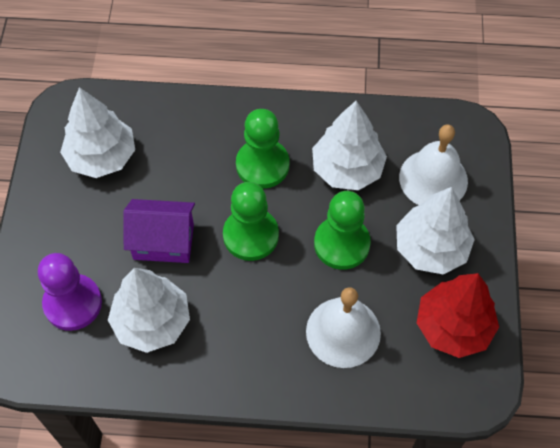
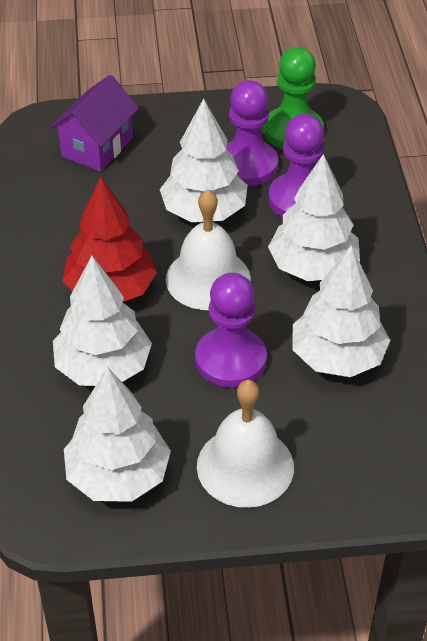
green pawn: [223,182,279,261] [236,109,290,189] [314,191,371,270] = 3 -> [264,47,323,149] = 1
purple pawn: [38,253,102,331] = 1 -> [195,272,267,388] [226,80,278,186] [268,114,324,217] = 3
white tree: [60,87,135,178] [108,268,190,353] [312,101,387,190] [396,187,475,275] = 4 -> [53,256,152,386] [64,367,171,502] [160,99,248,222] [268,154,360,281] [292,246,390,377] = 5

